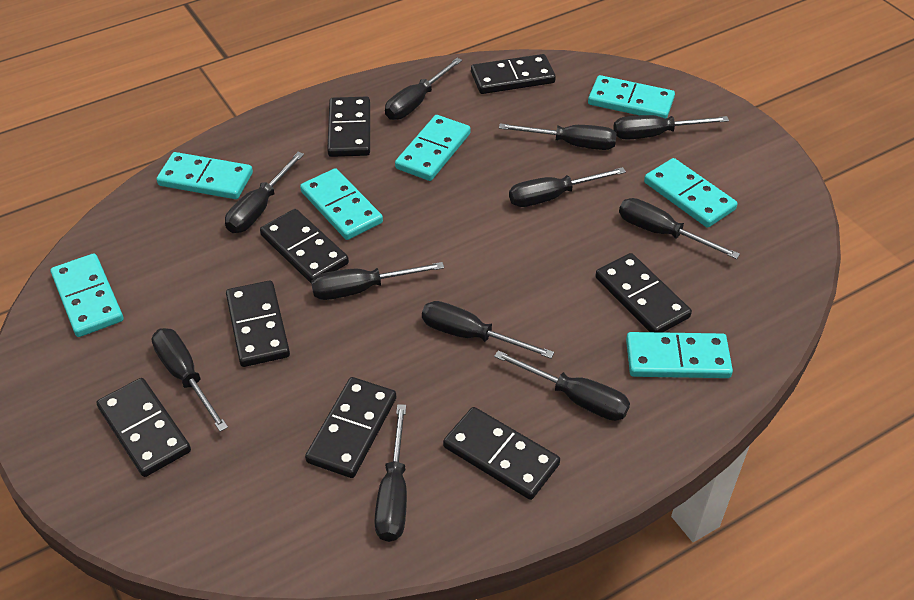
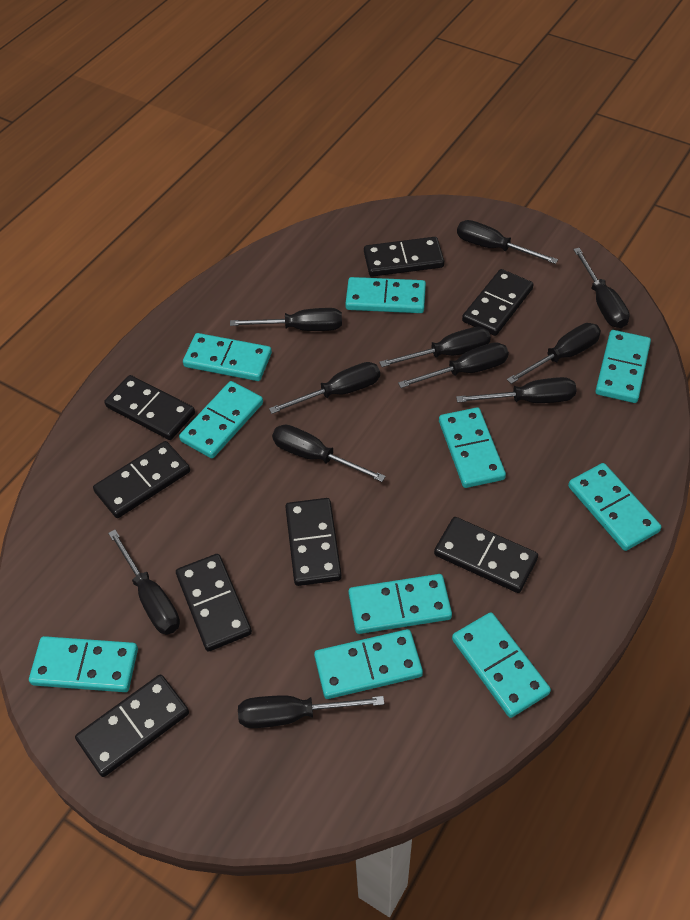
turquoise domino: [51,253,123,337] [156,152,253,199] [300,168,383,240] [395,115,471,181] [588,75,675,119] [626,332,733,378] [644,158,737,228] = 7 -> [29,636,138,692] [179,381,263,458] [183,333,272,381] [314,629,423,699] [345,277,426,313] [348,574,452,634] [439,407,506,488] [452,612,551,718] [568,463,661,551] [595,330,651,403] = 10

